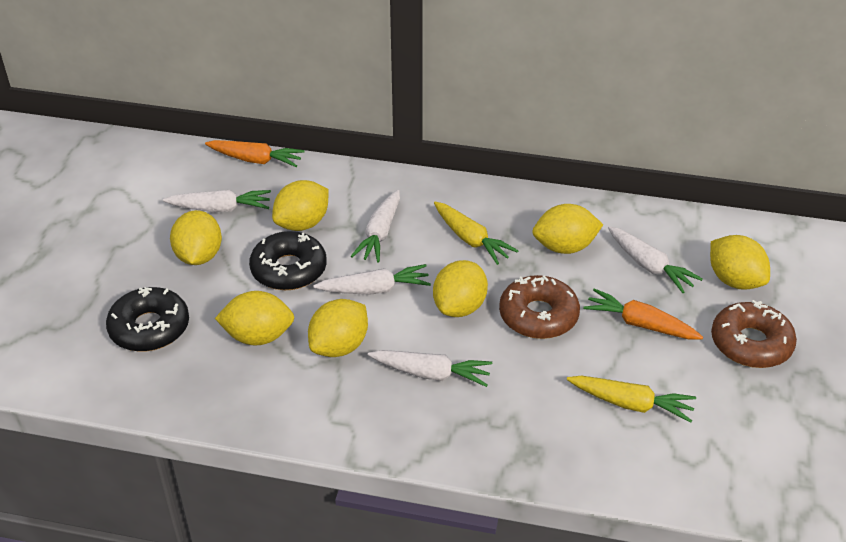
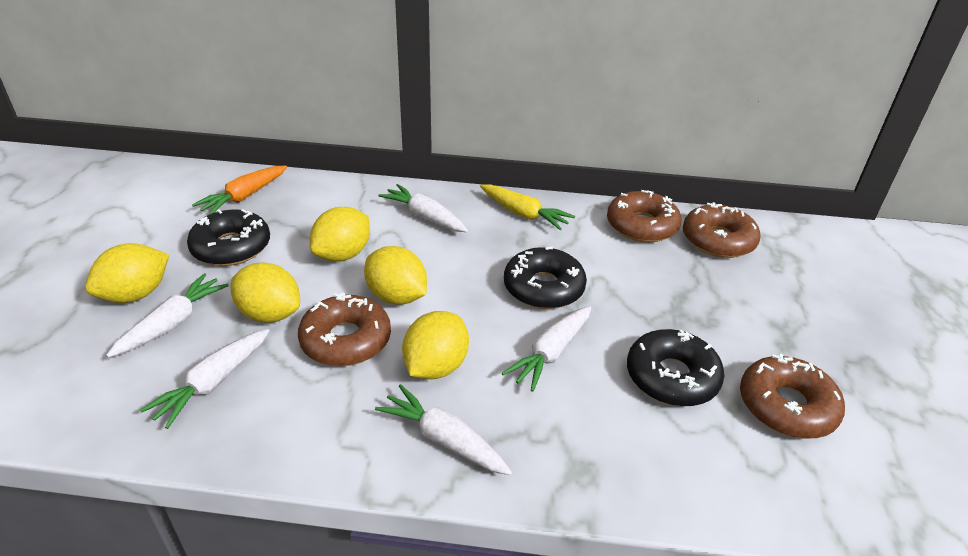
black donut: [106,287,189,352] [249,231,327,290] = 2 -> [187,209,270,266] [504,247,587,309] [627,329,724,406] = 3
brown donut: [499,275,580,339] [711,300,797,368] = 2 -> [298,292,391,366] [607,190,681,242] [683,202,761,258] [740,354,845,438] = 4
orange carrot: [205,140,305,167] [584,288,703,339] = 2 -> [192,166,287,215] = 1
yellow carrot: [434,202,519,265] [567,376,696,423] = 2 -> [480,184,575,230] = 1
yellow lemon: [170,210,222,265] [215,291,294,346] [272,180,329,231] [308,299,368,357] [433,260,488,317] [532,204,603,254] [710,235,770,290] = 7 -> [85,243,169,303] [231,262,300,323] [310,207,370,262] [364,246,427,305] [402,311,469,379] = 5

